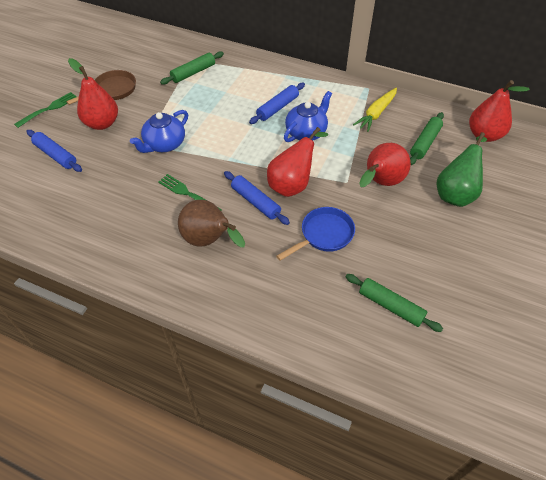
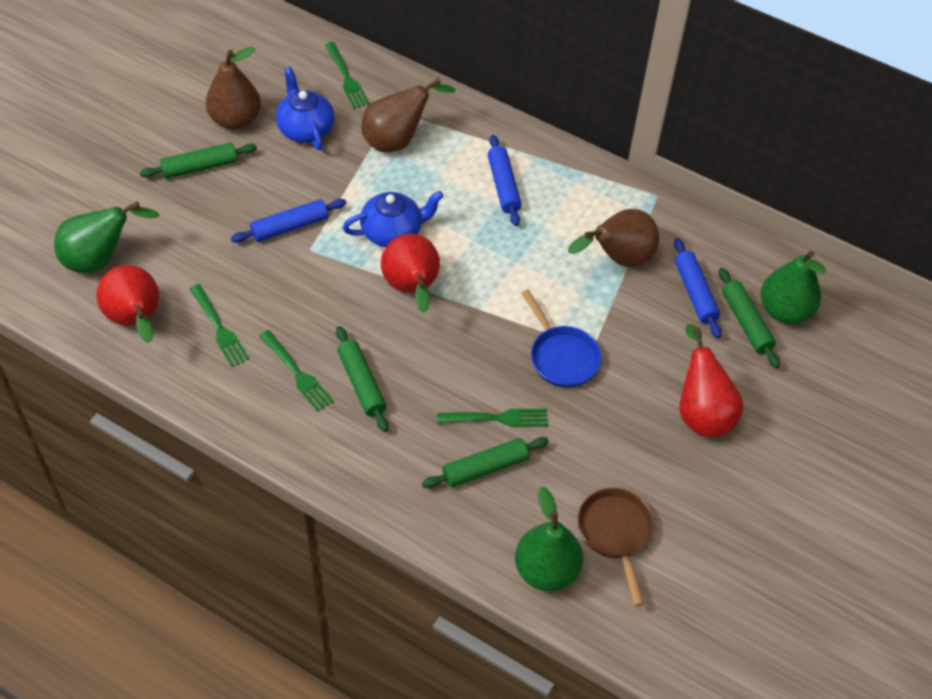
brown pear: [178,200,245,247] = 1 -> [205,47,261,130] [361,78,456,152] [568,209,659,267] = 3
green fork: [14,92,77,128] [158,174,222,210] = 2 -> [190,284,249,367] [260,330,334,412] [325,42,370,109] [437,408,548,427] = 4
green pear: [437,132,487,207] = 1 -> [54,202,160,273] [515,486,583,591] [761,251,826,324] = 3
green rolling pin: [160,51,224,85] [345,274,443,332] [410,112,444,165] = 3 -> [140,142,257,179] [336,326,388,432] [422,437,549,488] [719,268,780,368] = 4
red pear: [68,58,118,130] [267,127,328,197] [359,143,411,187] [469,80,530,142] = 4 -> [96,265,159,343] [381,234,440,313] [679,325,743,437] = 3
yellow carrot: [353,88,397,132] = 1 -> none = 0

